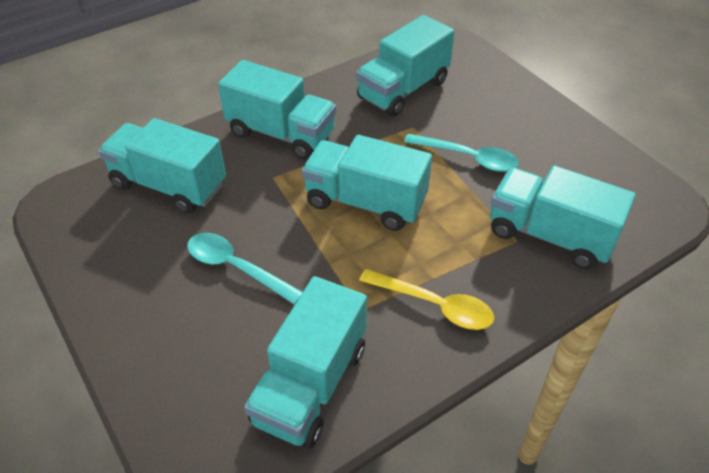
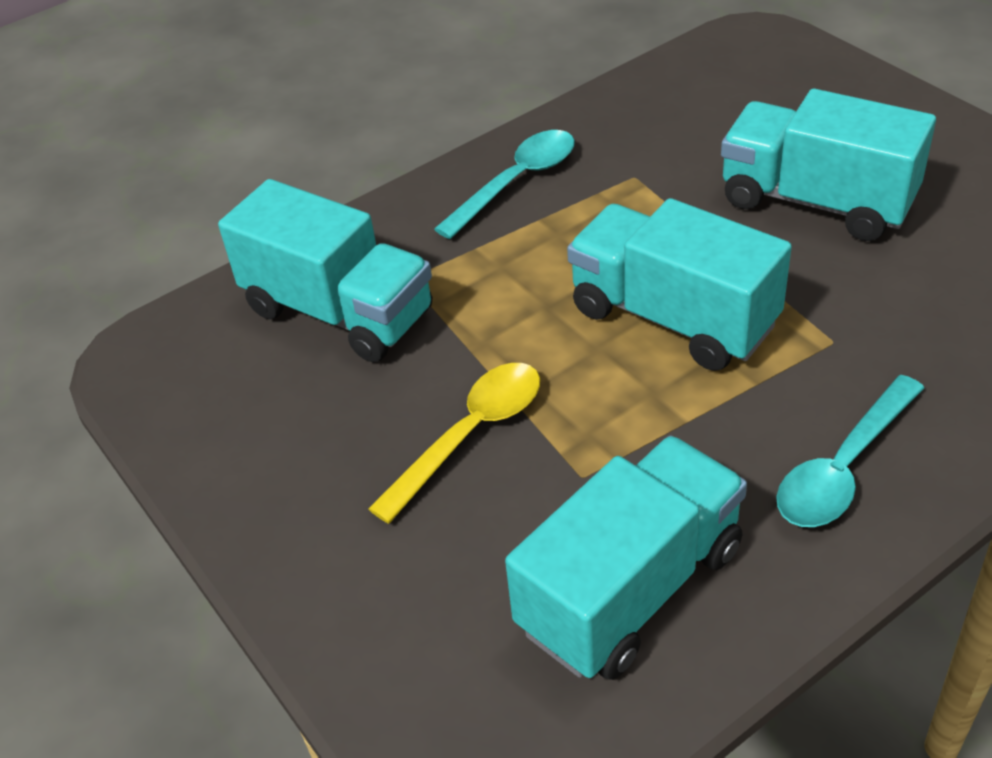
turquoise truck: [98,118,226,214] [218,60,336,160] [244,276,367,448] [302,135,432,231] [356,15,454,116] [490,166,636,269] = 6 -> [218,179,432,362] [505,435,747,680] [567,198,792,371] [721,89,936,241] = 4

